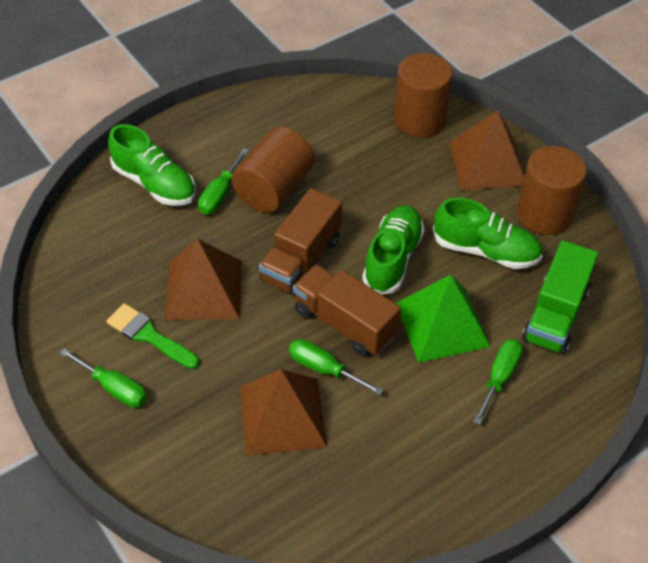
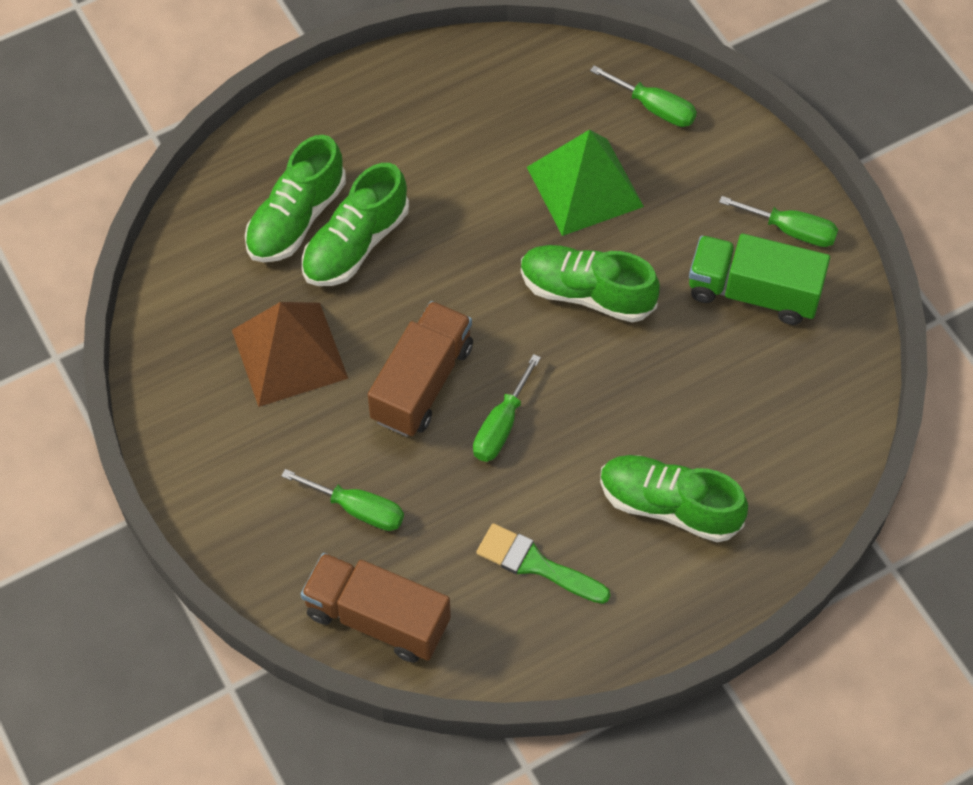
brown cylinder: [232,127,315,213] [394,53,453,137] [517,146,587,235] = 3 -> none = 0
brown pyramid: [165,239,242,320] [240,369,327,456] [450,111,525,190] = 3 -> [232,302,348,407] = 1
green shoe: [108,124,196,206] [362,205,425,295] [433,198,543,269] = 3 -> [245,135,346,263] [302,163,409,286] [521,245,660,322] [600,455,748,542] = 4

